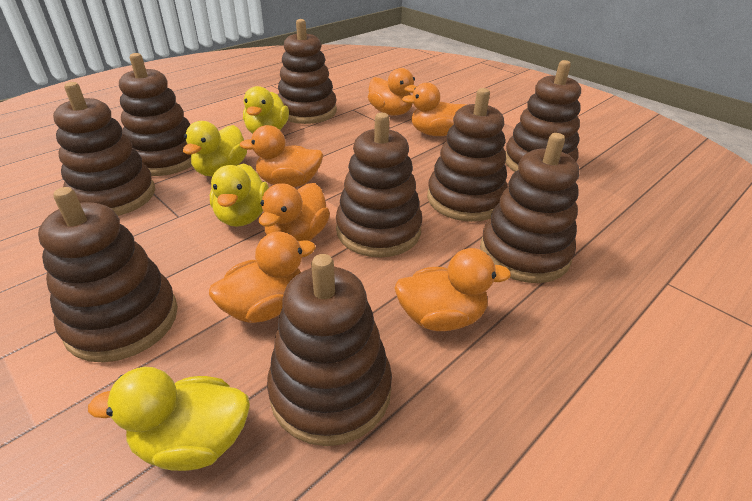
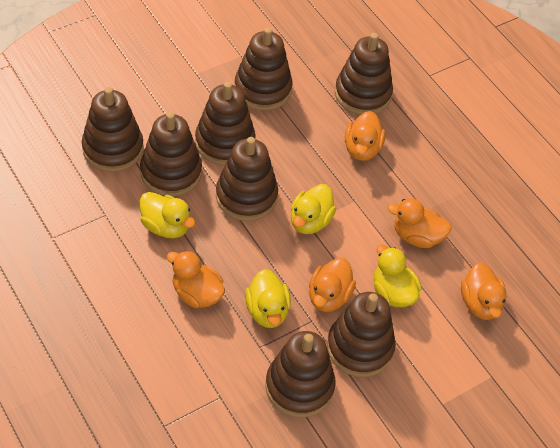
brown stacking toy: [38,187,178,362] [53,82,155,216] [119,53,192,176] [267,254,392,446] [278,19,337,124] [336,113,422,257] [427,88,508,222] [480,133,579,283] [505,60,581,172] = 9 -> [82,87,144,172] [140,112,202,196] [195,81,256,165] [216,137,278,221] [235,27,292,111] [265,331,336,418] [327,292,396,377] [335,33,393,115] = 8
orange duck: [209,232,316,323] [240,125,323,187] [259,183,330,241] [368,68,416,116] [395,248,511,331] [402,83,467,136] = 6 -> [166,250,225,308] [309,258,356,312] [345,111,386,161] [387,198,452,248] [461,262,506,320] = 5

